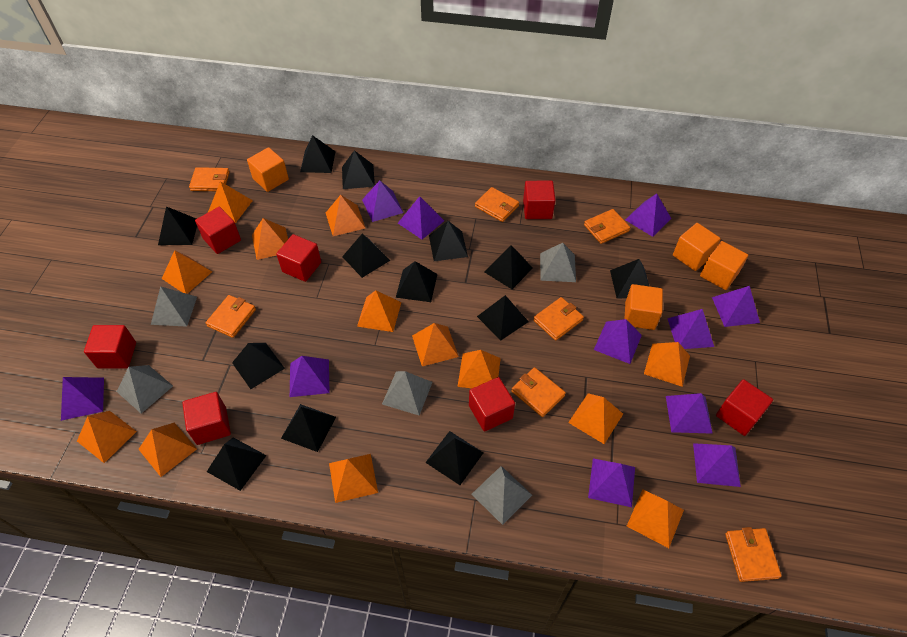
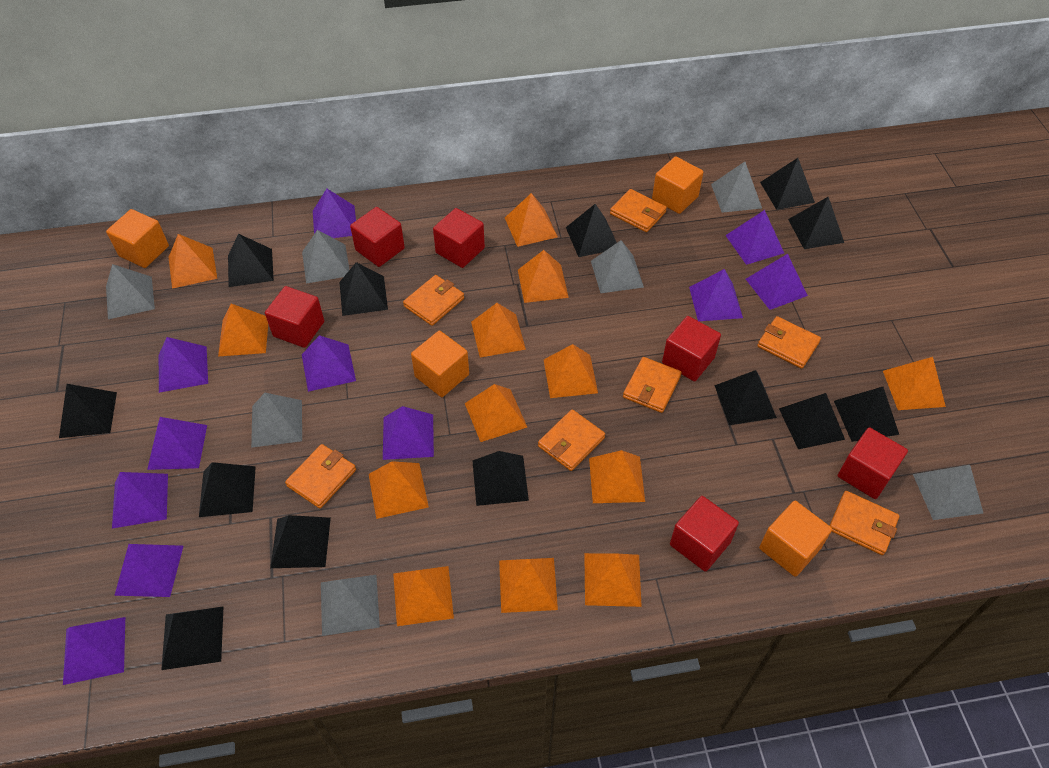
grey pyramid: [116,365,173,413] [151,286,197,327] [382,371,433,415] [472,466,532,525] [540,243,576,282] = 5 -> [106,264,155,319] [251,393,302,448] [302,230,350,284] [321,575,380,636] [591,240,644,293] [711,162,762,213] [913,465,983,520] = 7
red cube: [84,325,136,369] [182,392,231,445] [195,207,241,254] [276,234,321,282] [469,377,515,432] [523,181,556,219] [716,379,773,436] = 7 -> [265,286,324,348] [350,207,405,267] [433,208,485,268] [662,316,721,382] [670,496,739,572] [838,427,908,499] = 6

